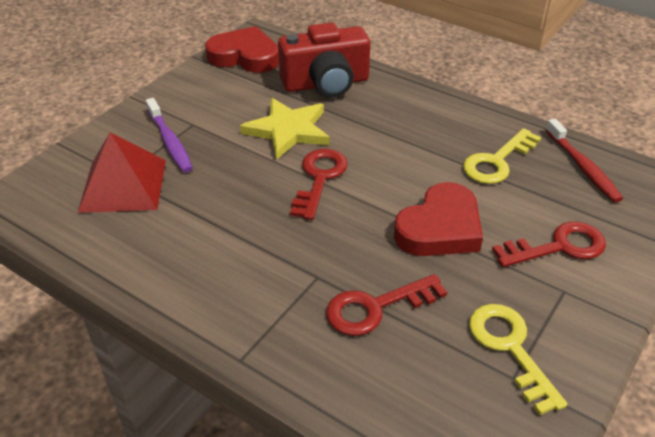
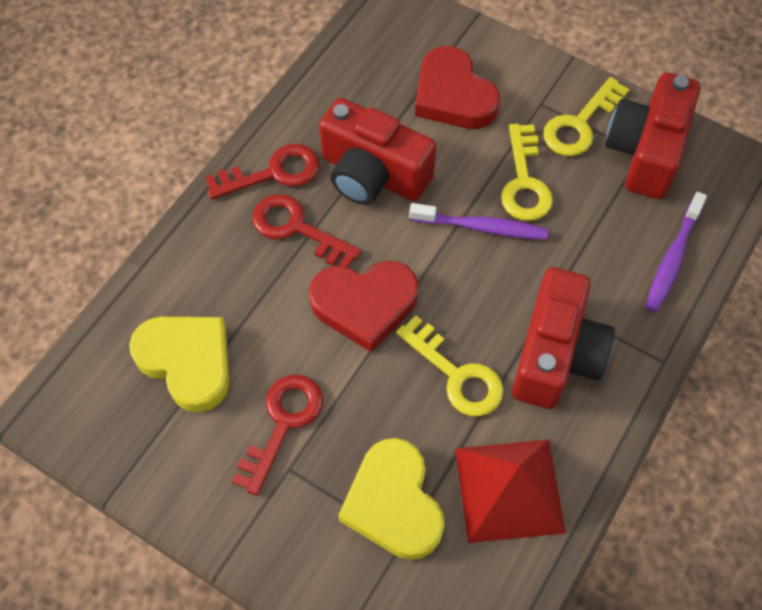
purple toothbrush: [146,98,193,173] = 1 -> [409,203,548,240] [646,192,707,312] = 2
red camera: [278,22,370,98] = 1 -> [319,98,437,205] [512,267,615,409] [605,73,700,199] = 3
red toothbrush: [545,119,623,203] = 1 -> none = 0
yellow heart: none = 0 -> [129,317,230,412] [338,438,444,560] = 2
yellow key: [463,128,541,184] [469,304,567,415] = 2 -> [396,316,504,416] [501,124,553,221] [543,77,629,156] = 3
yellow star: [240,98,330,160] = 1 -> none = 0

